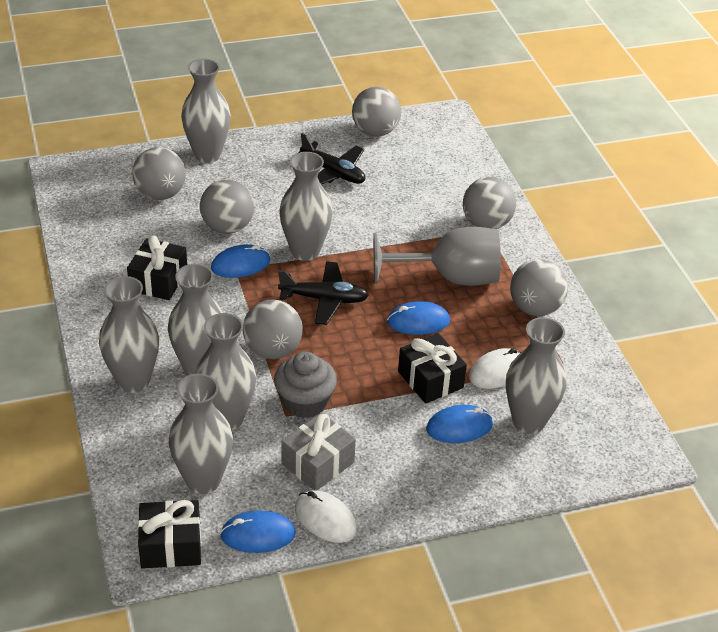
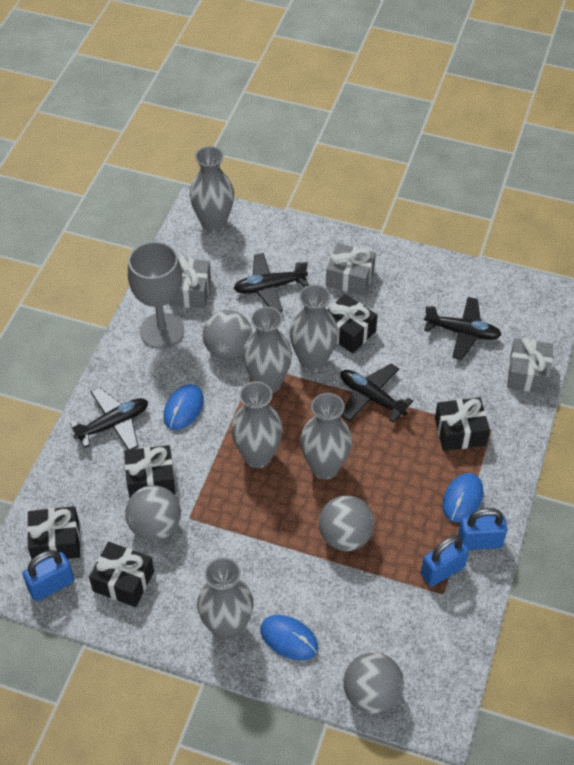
black gift: [127,236,187,300] [138,500,201,569] [398,333,467,404] = 3 -> [27,506,80,559] [89,542,154,607] [124,445,176,498] [327,294,378,353] [435,398,490,451] = 5
black plane: [278,261,369,325] [298,133,366,185] = 2 -> [70,387,148,450] [233,253,309,312] [340,364,413,423] [424,297,501,360] = 4
blue mouse: [211,244,270,278] [220,511,296,553] [387,301,450,335] [426,405,493,443] = 4 -> [163,384,204,430] [260,615,318,661] [442,473,483,523] = 3
blue padlock: none = 0 -> [23,550,74,601] [421,535,469,586] [458,508,507,550] = 3
grey ball: [132,147,186,200] [200,179,254,234] [243,299,303,359] [352,87,401,137] [463,177,516,229] [510,259,568,316] = 6 -> [125,485,181,541] [202,310,252,360] [319,495,374,551] [344,652,404,714] = 4
grey cupcake: [274,352,337,418] = 1 -> none = 0
grey gift: [282,413,356,491] = 1 -> [169,256,211,309] [326,243,376,296] [507,337,553,394] = 3
grey vase: [99,276,159,393] [168,264,223,376] [168,374,233,494] [181,59,231,163] [195,313,256,430] [279,152,333,261] [506,317,567,434] = 7 -> [190,146,234,233] [197,557,253,641] [231,381,283,468] [243,307,292,393] [290,285,338,372] [300,393,352,479] = 6
white mouse: [295,490,357,543] [469,348,521,389] = 2 -> none = 0

